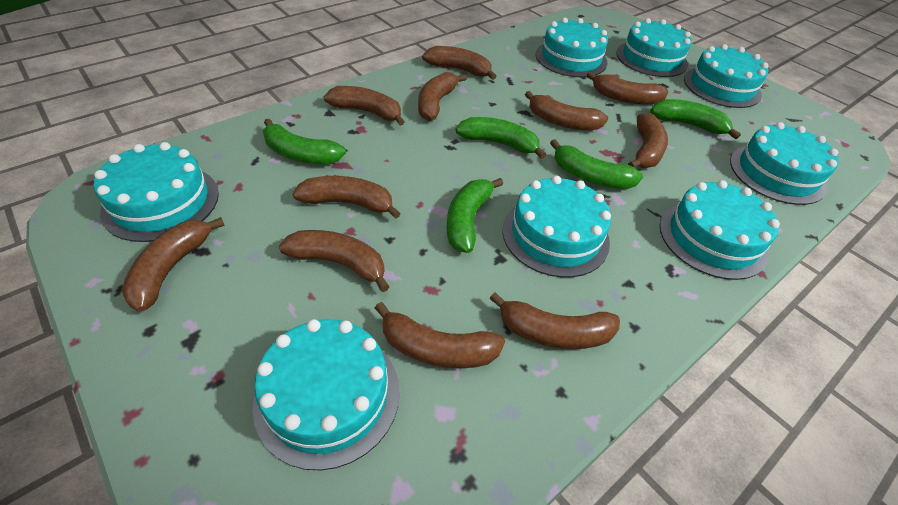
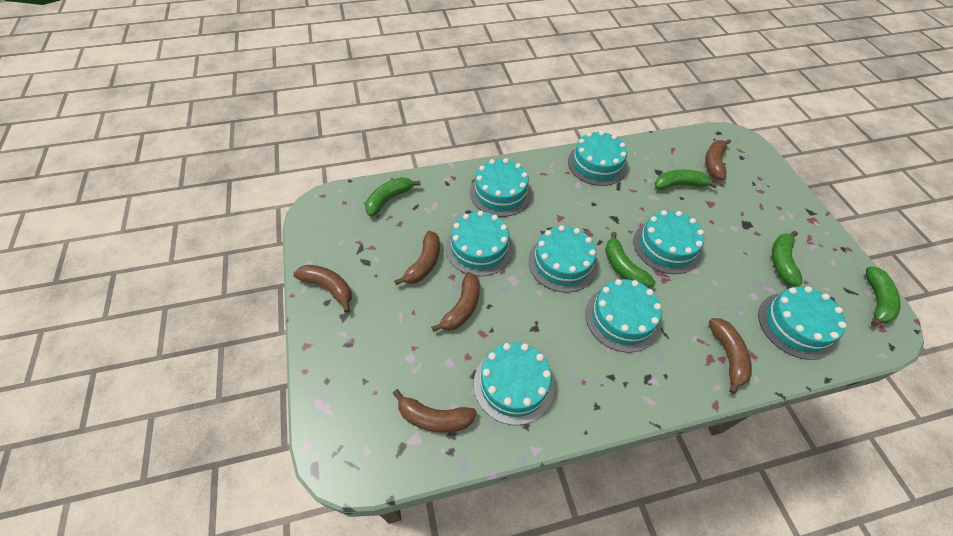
brown banana: [122,217,225,312] [279,230,389,292] [292,176,401,219] [324,86,405,125] [375,302,505,369] [418,72,467,121] [422,46,496,80] [489,292,620,349] [525,91,608,130] [587,72,668,105] [628,113,668,168] = 11 -> [293,265,352,313] [393,389,477,433] [394,231,440,285] [431,272,480,332] [705,139,731,180] [709,318,752,394] = 6

